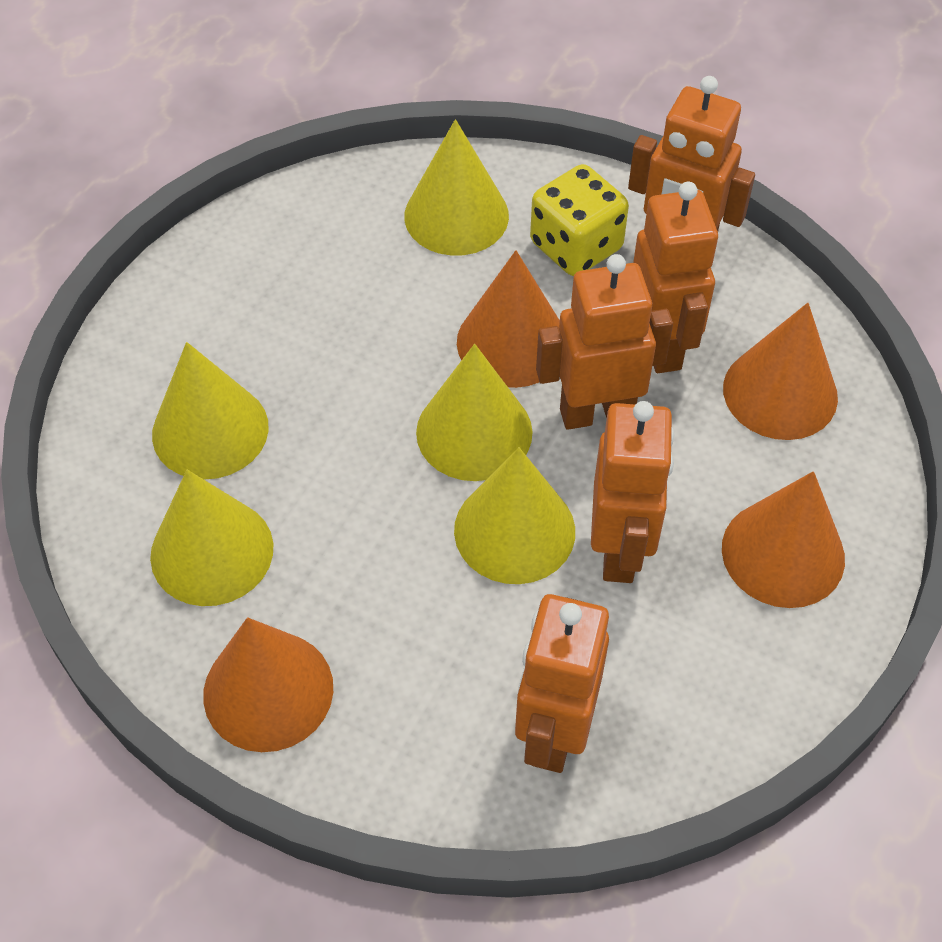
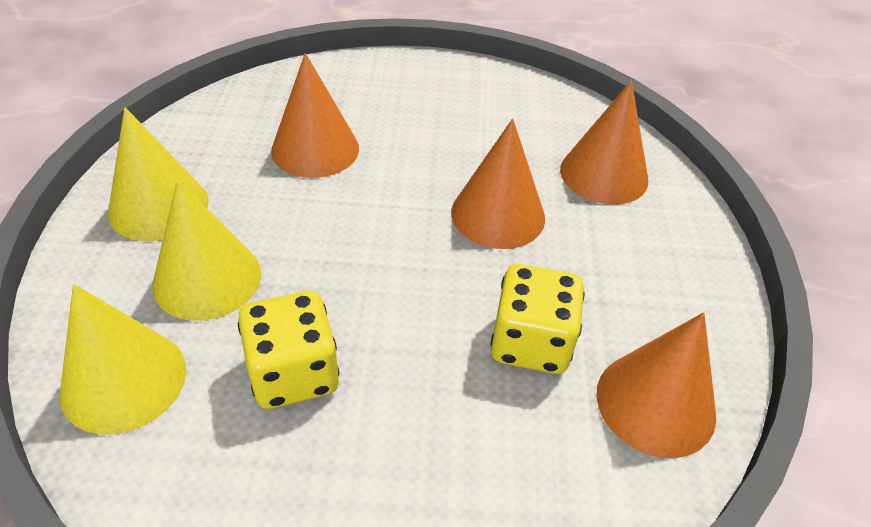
orange robot: [515,594,609,773] [536,254,673,430] [591,401,674,583] [628,76,755,231] [633,182,718,373] = 5 -> none = 0
yellow cone: [150,469,273,606] [152,342,269,480] [404,119,509,256] [416,344,533,481] [454,447,575,584] = 5 -> [59,284,186,434] [108,107,209,241] [152,180,261,321] = 3
yellow dice: [530,164,629,276] = 1 -> [238,291,339,409] [491,264,585,374] = 2

